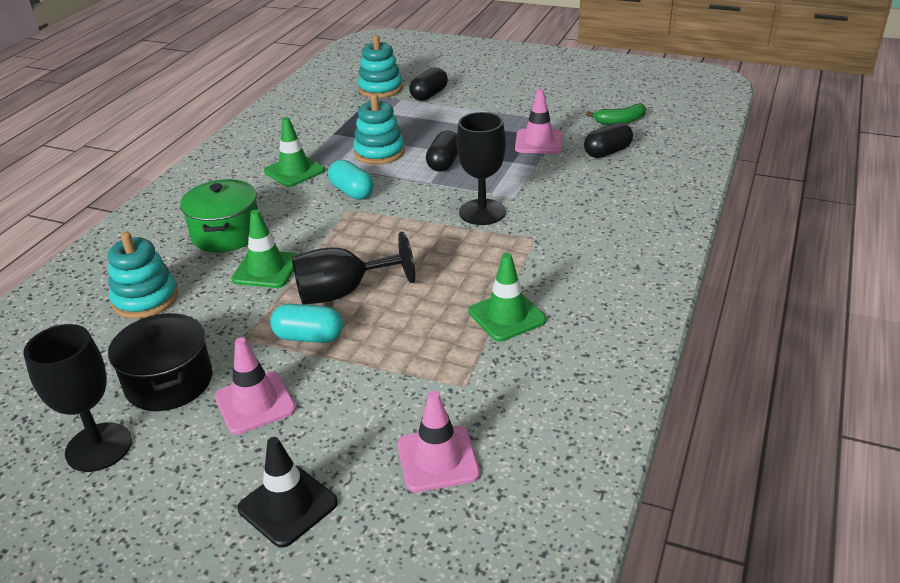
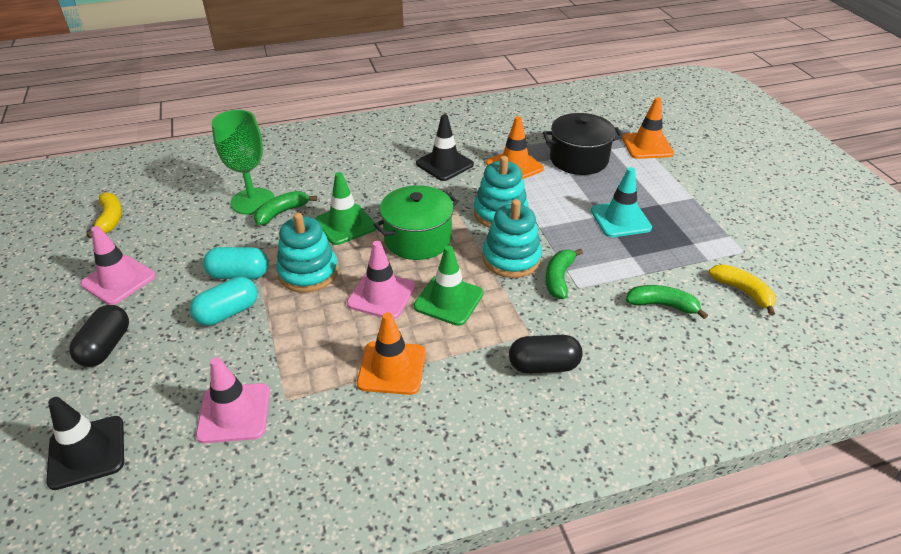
black capsule: [409,67,448,101] [426,131,458,171] [584,122,633,158] = 3 -> [69,305,129,367] [509,335,583,373] = 2
black goblet: [23,324,132,472] [292,231,415,305] [457,112,506,225] = 3 -> none = 0
black traffic cone: [237,437,338,548] = 1 -> [46,397,124,490] [416,114,474,181] = 2
green banana: [586,104,646,125] = 1 -> [254,191,317,226] [545,248,583,299] [626,285,708,319] = 3
green goblet: none = 0 -> [212,110,274,215] = 1
green traffic cone: [231,210,299,288] [264,117,325,187] [468,253,546,341] = 3 -> [315,172,377,245] [414,245,483,326] = 2
orange traffic cone: none = 0 -> [357,312,426,395] [486,116,544,179] [622,97,674,159] = 3
turquoise traffic cone: none = 0 -> [591,167,652,237] = 1
yellow banana: none = 0 -> [87,192,122,239] [709,264,776,316] = 2

